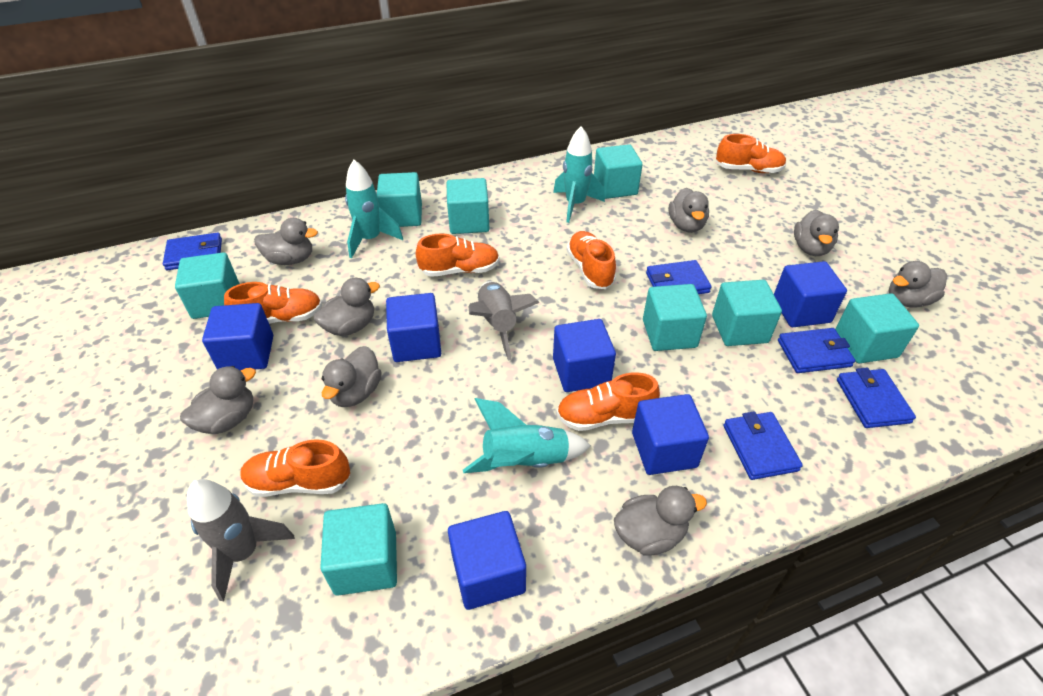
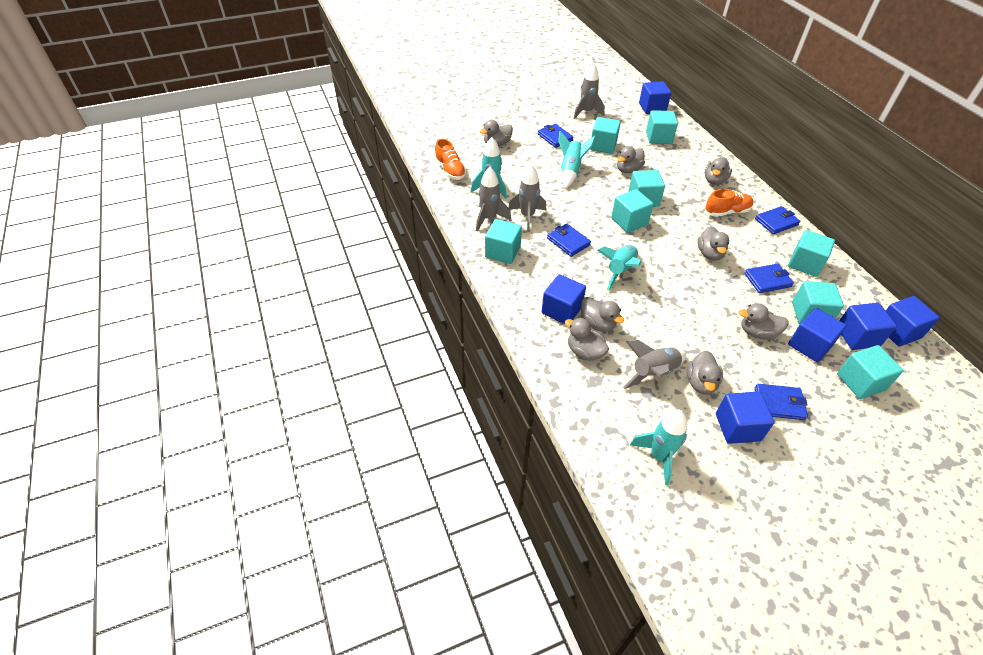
grey rocket: [187,479,295,601] [469,281,539,360] = 2 -> [476,167,511,232] [508,164,546,231] [573,63,605,119] [623,340,686,389] = 4
orange shoe: [224,282,322,324] [241,439,350,497] [416,233,500,277] [557,372,660,431] [567,231,616,289] [716,134,786,173] = 6 -> [435,138,466,180] [705,189,753,217] = 2
turquoise rocket: [345,160,403,258] [463,398,591,473] [553,126,605,223] = 3 -> [471,137,507,199] [558,131,595,188] [597,245,641,291] [630,410,687,485] = 4

